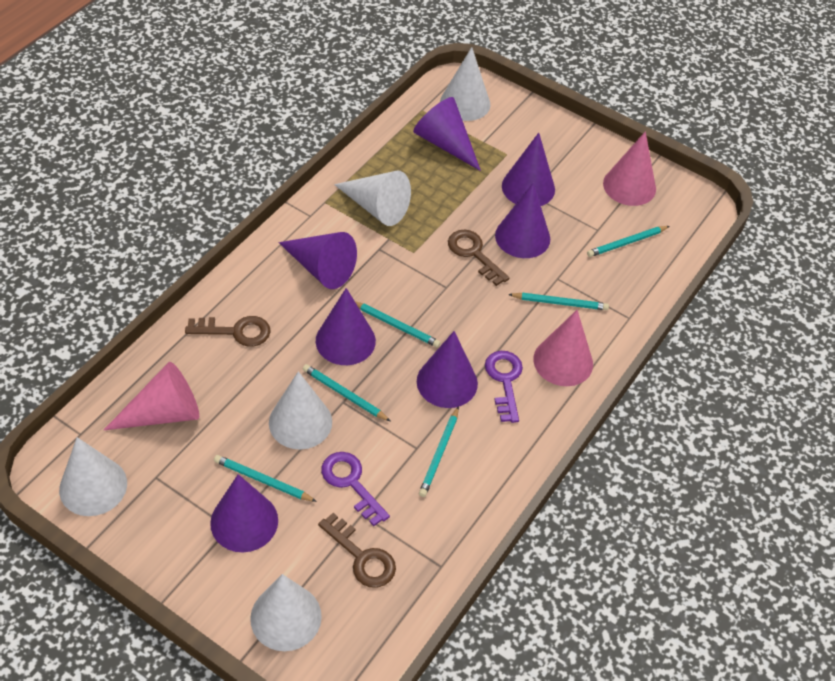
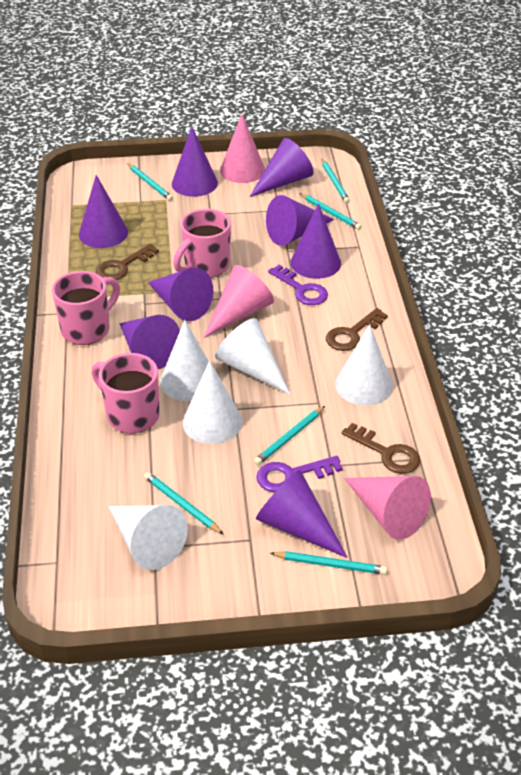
pink mug: none = 0 -> [52,271,120,345] [92,353,160,433] [173,209,231,278] = 3
purple cone: [210,474,278,552] [279,232,357,289] [316,288,376,365] [413,97,481,171] [417,331,478,408] [495,183,550,258] [502,133,555,206] = 7 -> [79,175,128,248] [119,315,180,369] [148,267,213,321] [172,127,218,197] [250,138,314,197] [256,470,348,558] [266,195,334,246] [291,203,341,279] = 8

